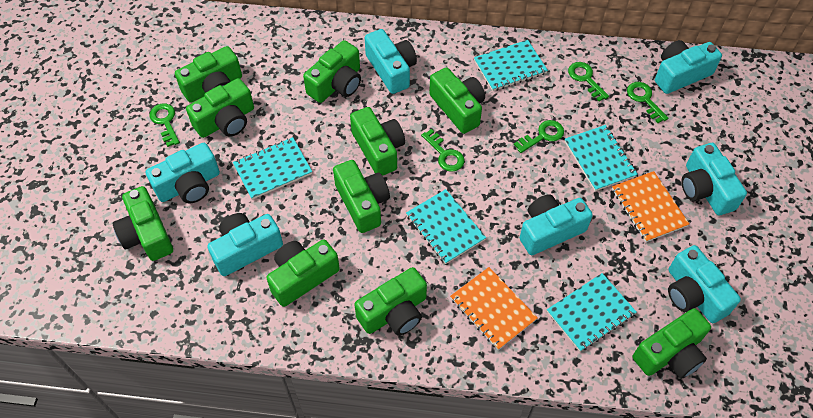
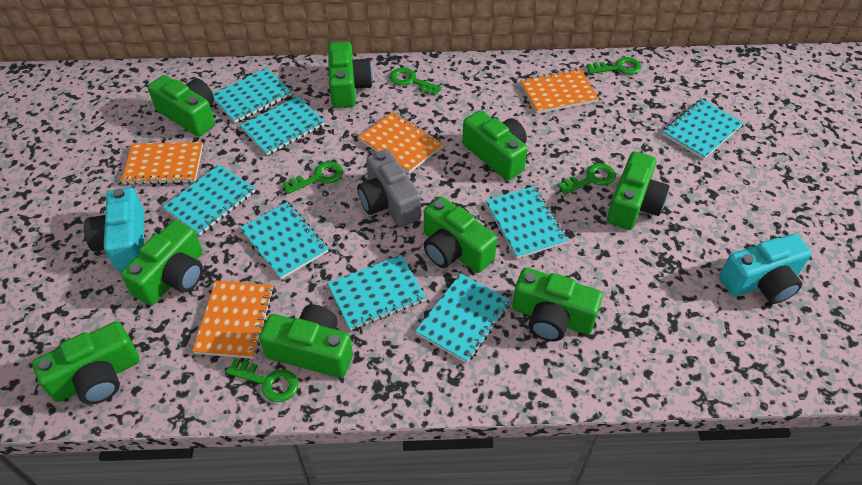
green camera: [112,186,173,261] [175,46,242,103] [186,78,254,138] [266,239,340,307] [303,40,361,103] [333,160,390,233] [350,107,405,176] [354,267,427,336] [429,67,485,134] [633,308,711,379] = 10 -> [32,321,139,404] [121,220,203,305] [148,75,215,137] [259,305,353,378] [328,41,373,108] [424,197,497,273] [462,110,527,180] [512,268,603,342] [607,151,670,230] = 9
grey camera: none = 0 -> [357,149,421,227] = 1
orange notebook: [450,267,538,350] [612,171,689,242] = 2 -> [121,142,203,185] [192,280,274,359] [358,111,443,174] [520,68,599,114] = 4
turquoise camera: [146,143,220,203] [207,213,283,276] [365,29,417,94] [520,194,593,255] [655,40,722,94] [668,245,741,323] [681,143,747,215] = 7 -> [84,187,144,271] [719,234,812,304] = 2
turquoise notebook: [233,137,312,200] [406,189,486,264] [474,40,548,91] [547,273,637,352] [565,125,638,191] = 5 -> [163,164,255,236] [213,68,292,123] [240,96,325,155] [240,202,329,279] [327,255,426,331] [415,273,511,363] [485,186,568,259] [662,99,743,160] = 8

